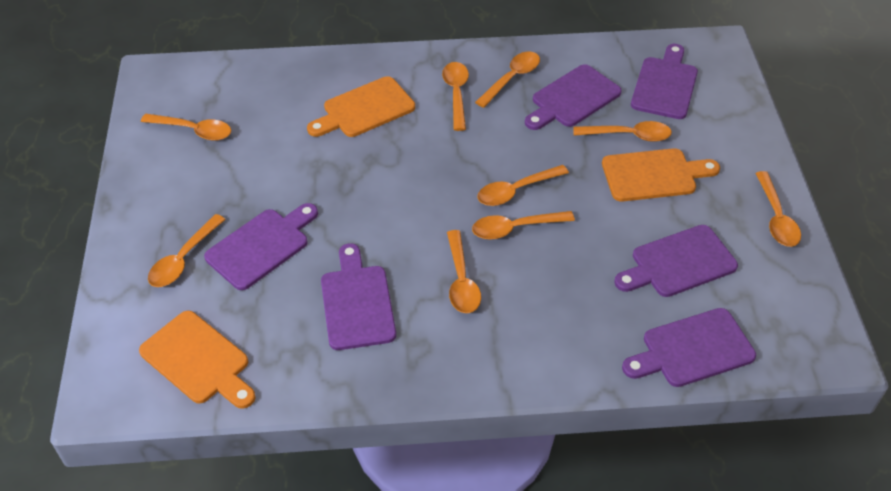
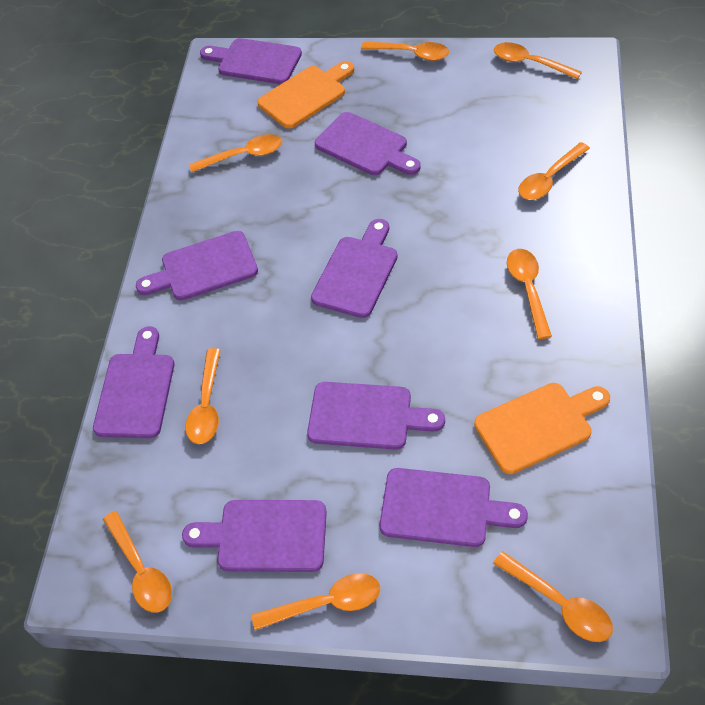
orange cutting board: [139,311,256,409] [307,76,415,137] [602,148,720,202] = 3 -> [257,61,354,129] [474,383,610,474] = 2
purple cutting board: [204,203,318,290] [321,243,396,350] [525,64,622,130] [614,225,738,297] [622,308,756,387] [631,44,698,119] = 6 -> [93,326,174,438] [136,231,258,300] [182,500,327,572] [200,38,302,84] [307,382,445,450] [311,219,398,318] [315,112,421,175] [380,468,528,547] = 8

